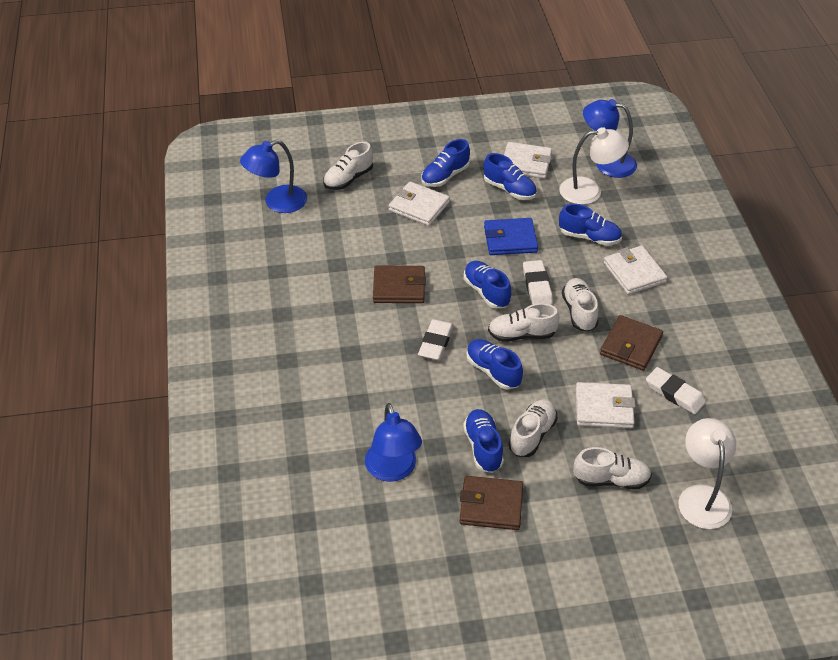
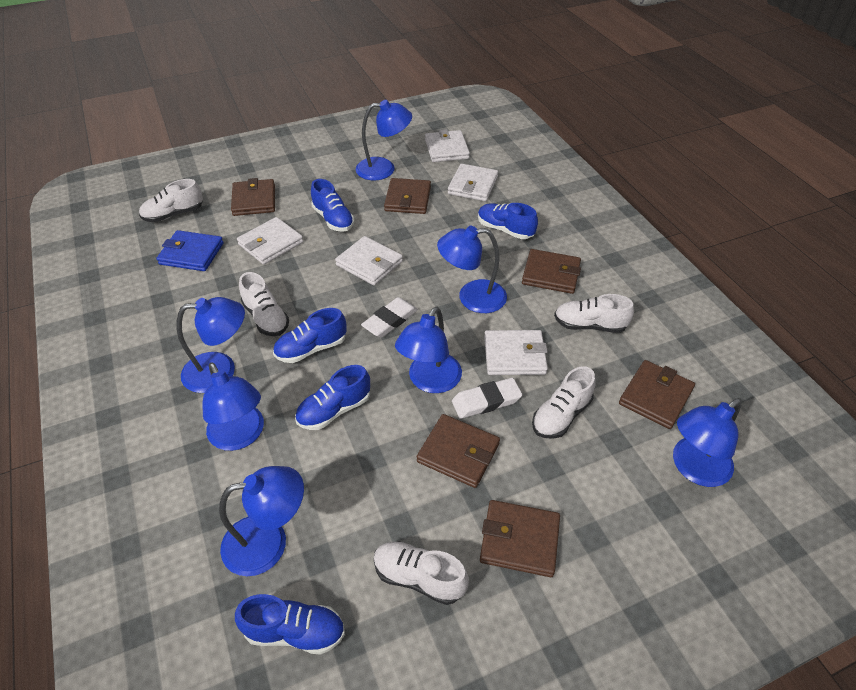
blue lamp: [240,140,307,213] [365,403,422,482] [583,99,637,178] = 3 -> [177,297,245,393] [203,362,264,451] [219,466,304,576] [356,100,412,180] [395,307,462,393] [437,226,507,313] [673,398,742,487] = 7
blue shoe: [421,139,470,187] [463,409,504,473] [464,261,511,309] [466,339,523,390] [483,153,537,200] [559,204,622,246] = 6 -> [235,594,345,655] [273,308,347,363] [295,365,370,430] [311,179,354,232] [478,203,538,239] = 5
brown wallet: [373,266,426,303] [460,476,523,530] [600,315,663,371] = 3 -> [231,178,275,216] [384,178,431,214] [417,414,500,488] [480,500,560,577] [522,249,581,294] [619,360,695,429] = 6
white eraser: [418,319,454,360] [523,260,553,305] [646,367,706,414] = 3 -> [361,297,418,338] [452,378,522,419] = 2
white lamp: [559,127,629,205] [678,418,736,529] = 2 -> none = 0
white wallet: [389,182,450,226] [504,142,552,179] [576,382,636,428] [604,246,667,295] = 4 -> [237,217,303,265] [335,236,403,285] [425,129,470,162] [448,164,498,201] [484,330,548,375] = 5

